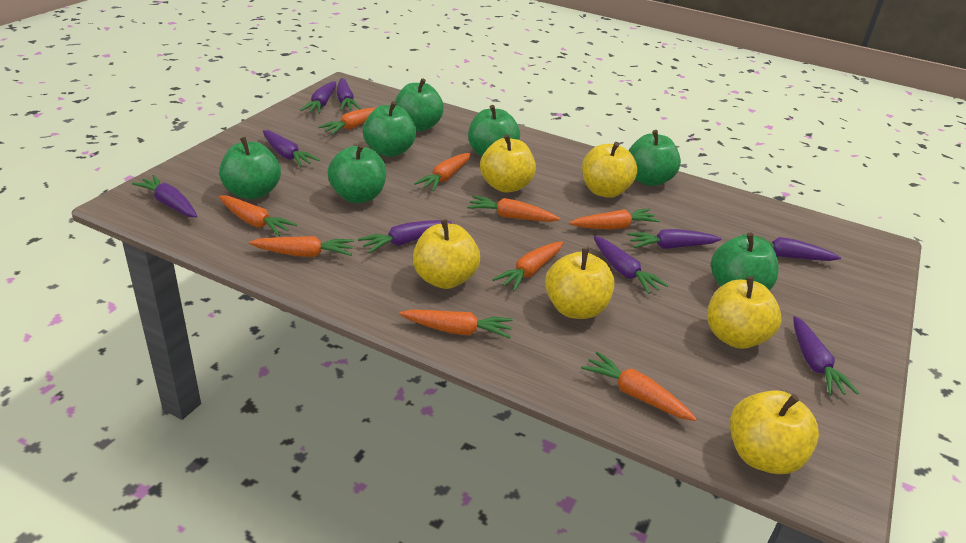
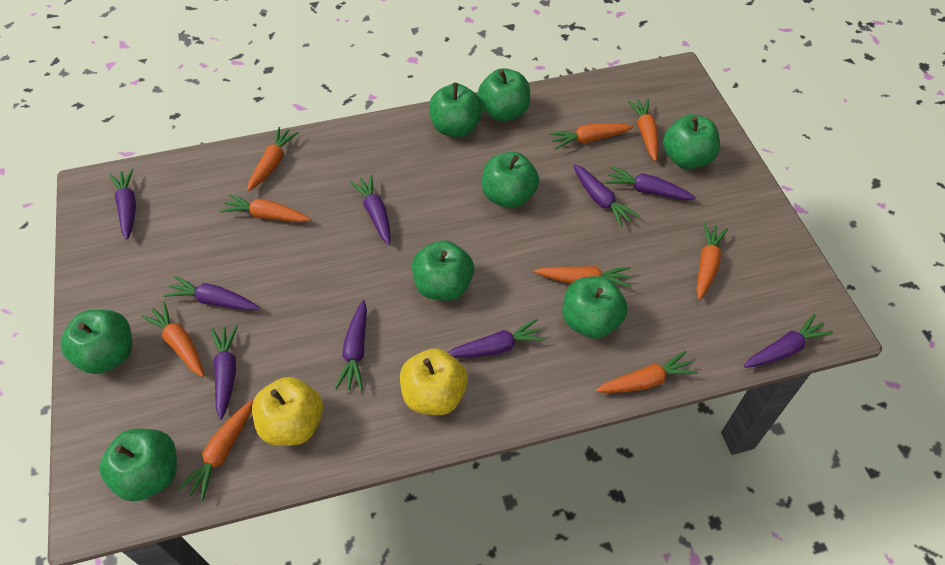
green apple: [219,137,281,199] [328,144,386,203] [363,101,416,157] [395,78,444,131] [468,105,520,157] [628,130,681,186] [711,233,779,290] = 7 -> [61,310,132,374] [99,428,177,502] [412,240,474,301] [429,83,483,137] [478,68,530,121] [482,152,539,208] [562,276,627,339] [663,114,720,169] = 8
yellow apple: [413,219,480,289] [480,134,536,193] [545,248,615,319] [582,142,637,198] [707,276,782,349] [730,390,819,474] = 6 -> [252,377,323,446] [400,348,468,415] = 2

